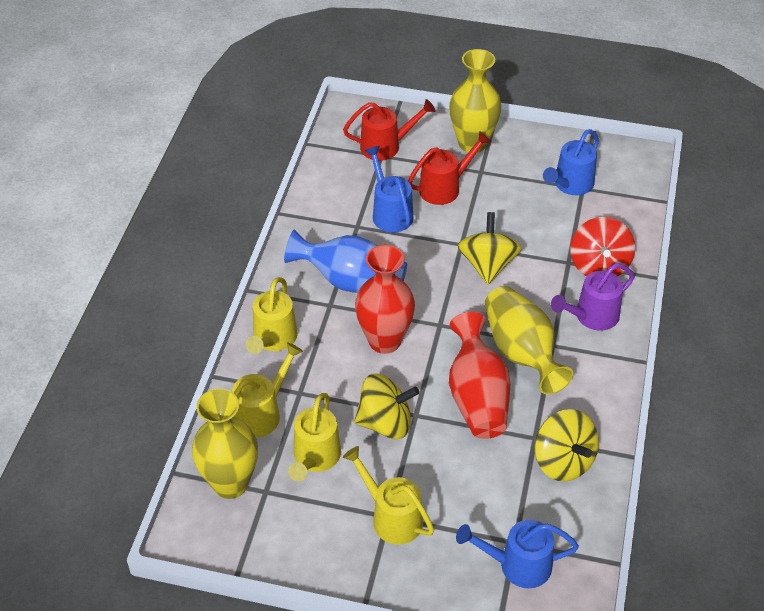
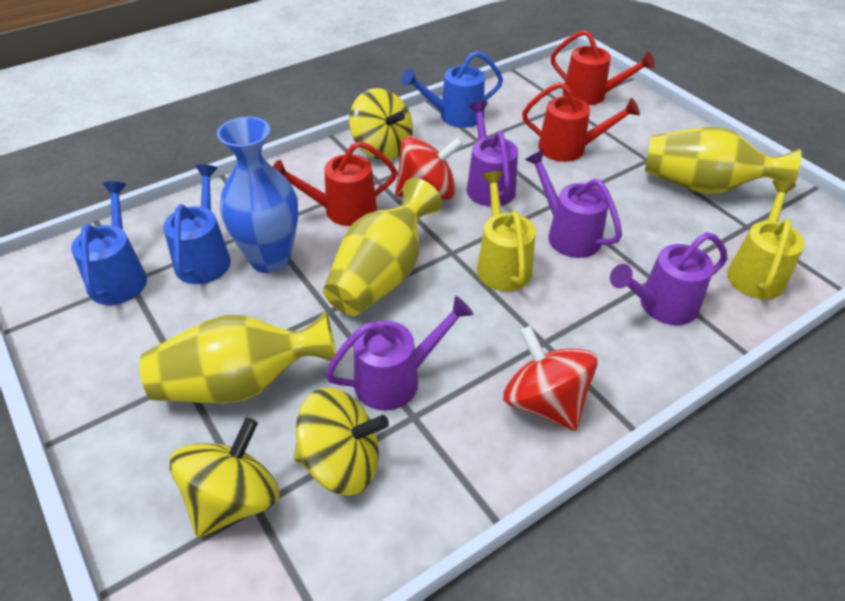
purple watering can: [551,264,635,331] = 1 -> [325,296,473,411] [466,101,518,207] [525,149,622,258] [610,232,727,325] = 4
red spinning top: [570,217,635,277] = 1 -> [395,136,463,200] [503,326,598,431] = 2
red vase: [355,245,415,354] [449,312,510,439] = 2 -> none = 0
red watering can: [343,99,435,161] [408,131,491,205] = 2 -> [273,141,397,226] [522,82,640,162] [551,30,655,105] = 3
yellow watering can: [232,342,303,438] [246,277,298,354] [288,393,341,481] [343,446,434,544] = 4 -> [477,171,536,291] [727,180,805,299] = 2

